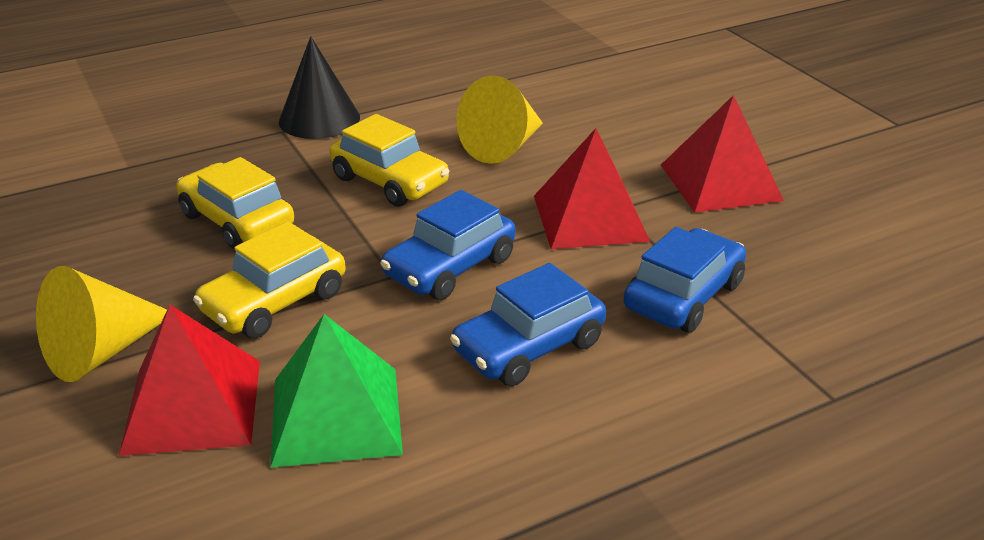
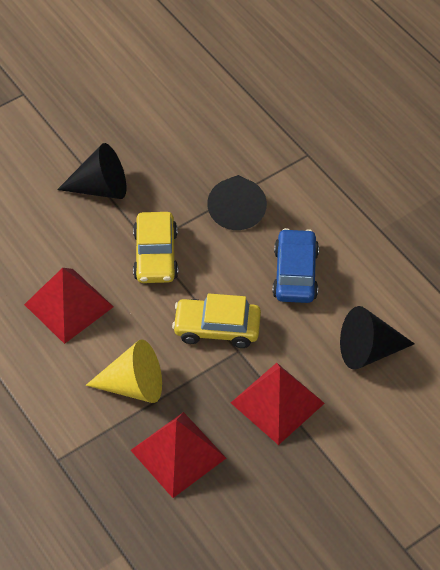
black cone: [279,36,360,139] = 1 -> [57,143,126,199] [207,175,267,230] [340,306,415,370] = 3
blue car: [380,190,516,300] [450,263,606,386] [624,227,746,333] = 3 -> [272,228,319,303] = 1
green pyramid: [270,314,403,468] = 1 -> none = 0
yellow car: [176,157,294,250] [193,221,346,339] [330,114,449,207] = 3 -> [133,212,178,283] [172,293,261,348] = 2
yellow cone: [36,266,167,382] [456,76,543,164] = 2 -> [86,339,162,403] = 1

